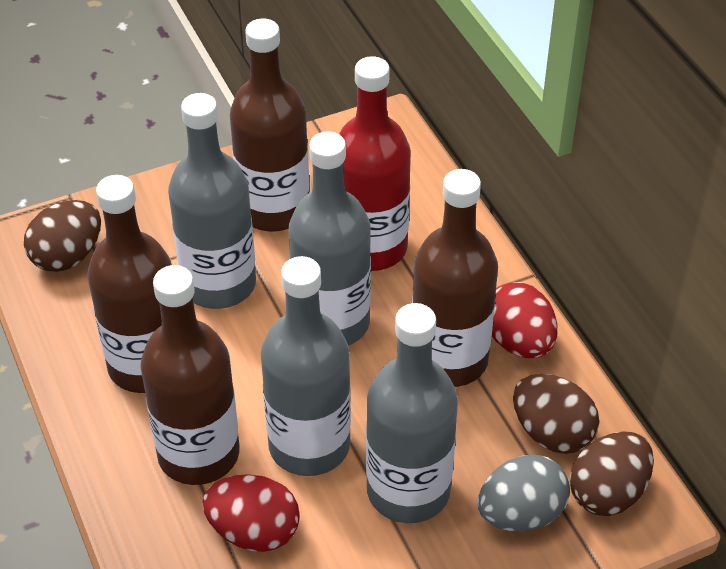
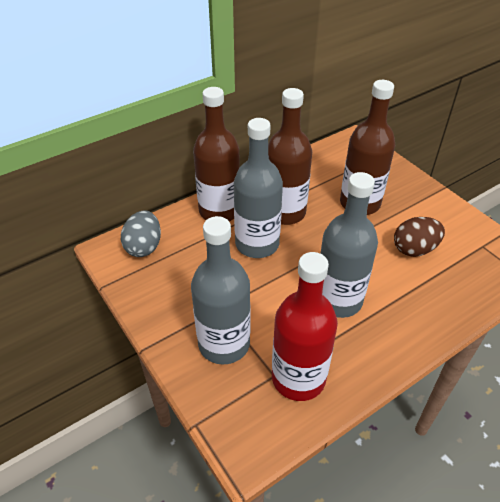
brown bottle: [87,175,172,393] [140,265,239,485] [230,18,309,231] [412,169,498,387] = 4 -> [193,87,240,221] [268,88,312,225] [340,80,395,215] = 3
brown egg: [24,200,101,272] [513,374,599,454] [570,431,654,516] = 3 -> [394,217,445,257] = 1
grey bottle: [168,93,256,309] [261,256,351,476] [289,131,371,345] [366,303,458,523] = 4 -> [191,216,251,365] [234,118,283,258] [320,172,378,318] = 3
red egg: [202,474,300,552] [492,282,557,358] = 2 -> none = 0

